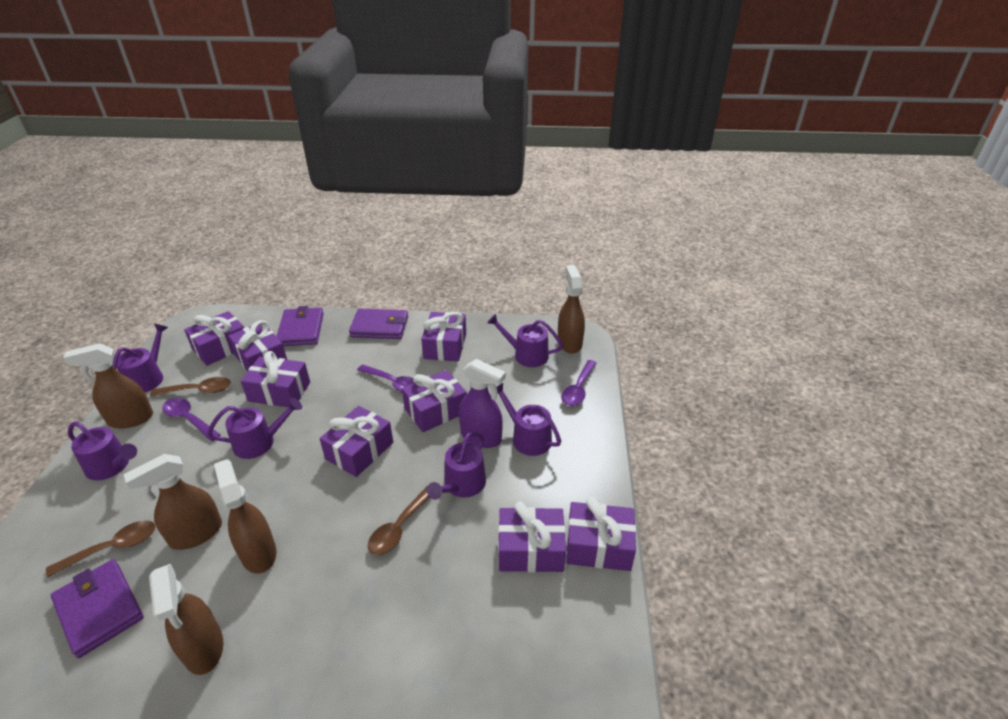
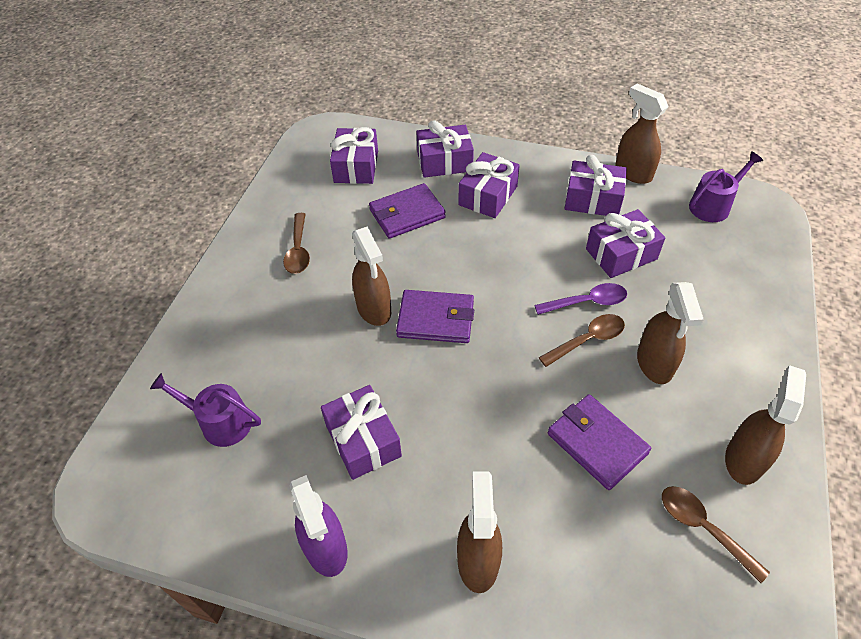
purple gift: [184,311,244,366] [228,320,287,371] [241,351,310,407] [320,406,393,477] [402,370,467,432] [421,311,466,361] [498,501,566,572] [566,497,636,571] = 8 -> [321,385,402,480] [330,127,378,184] [416,120,474,178] [458,152,520,218] [565,155,627,216] [586,209,665,278] = 6
purple spoon: [162,398,221,441] [357,365,414,392] [561,360,597,406] = 3 -> [534,283,627,315] = 1
purple watering can: [68,421,137,481] [112,324,168,392] [207,398,302,459] [427,431,486,500] [487,314,563,367] [496,383,561,456] = 6 -> [150,373,261,447] [689,152,763,222] = 2

